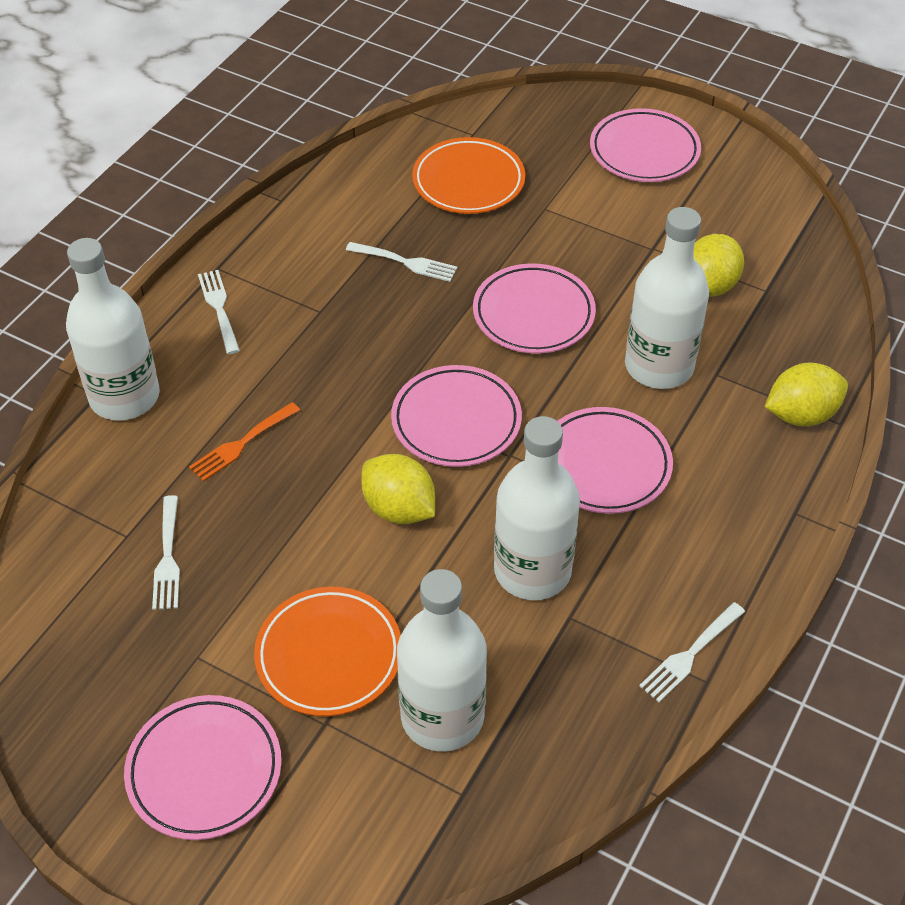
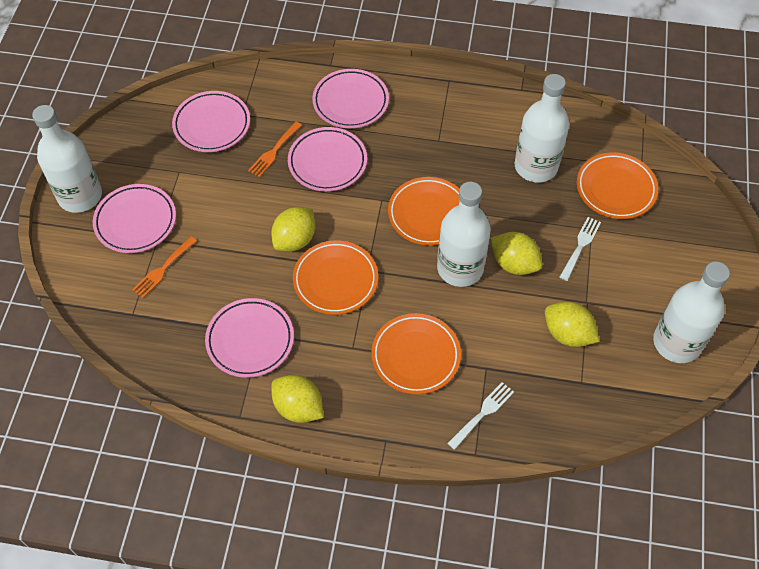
orange fork: [189,402,300,482] = 1 -> [132,236,197,298] [248,122,302,177] = 2
orange plate: [254,587,401,716] [412,137,525,214] = 2 -> [293,240,378,315] [371,313,461,394] [388,177,460,246] [577,152,658,219] = 4
white fork: [152,495,180,610] [198,270,240,354] [346,242,457,282] [639,602,745,702] = 4 -> [447,382,514,450] [560,217,601,281] = 2
yellow lemon: [361,454,435,524] [694,234,744,297] [765,362,848,427] = 3 -> [271,207,315,252] [271,375,323,423] [491,232,542,275] [545,302,599,347] = 4

